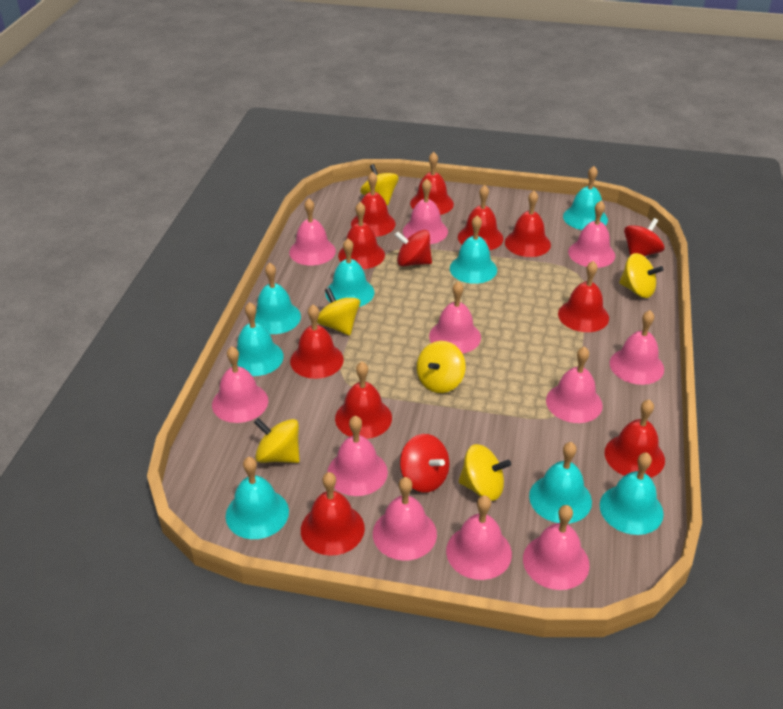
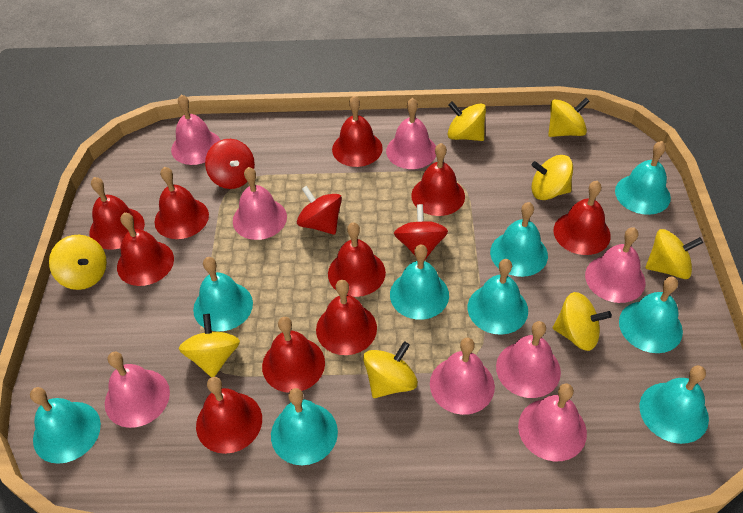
pink bell: [212,346,268,423] [289,198,336,266] [327,416,388,496] [373,477,437,561] [403,179,448,244] [429,281,481,353] [446,495,512,580] [523,505,590,590] [546,346,603,423] [568,201,615,268] [610,310,664,385] = 11 -> [105,351,170,428] [171,94,220,165] [233,167,287,240] [386,98,436,169] [430,338,495,415] [496,321,561,398] [518,384,587,461] [585,227,646,303] = 8
turquoise bell: [225,457,289,539] [231,302,284,376] [255,263,301,334] [325,239,375,307] [450,215,497,284] [529,442,592,524] [563,166,608,230] [600,452,664,535] = 8 -> [30,387,101,464] [193,257,253,331] [271,388,338,465] [390,244,449,320] [468,259,528,335] [490,202,548,277] [615,141,671,215] [619,277,683,353] [639,365,709,444] = 9
yellow spinning top: [254,418,300,463] [317,287,360,336] [360,164,399,206] [417,341,466,393] [459,444,511,501] [619,253,664,298] = 6 -> [49,235,107,290] [179,314,240,377] [363,341,418,398] [447,101,486,141] [531,155,573,200] [548,98,590,137] [553,292,612,351] [645,229,703,279] = 8

